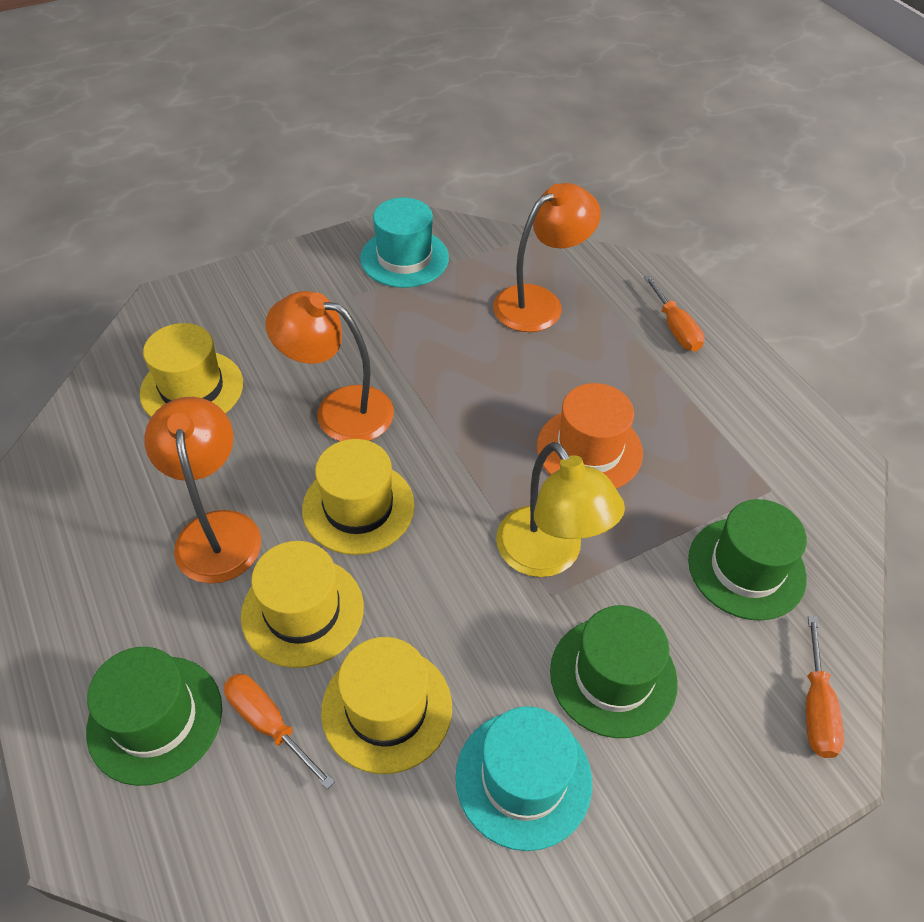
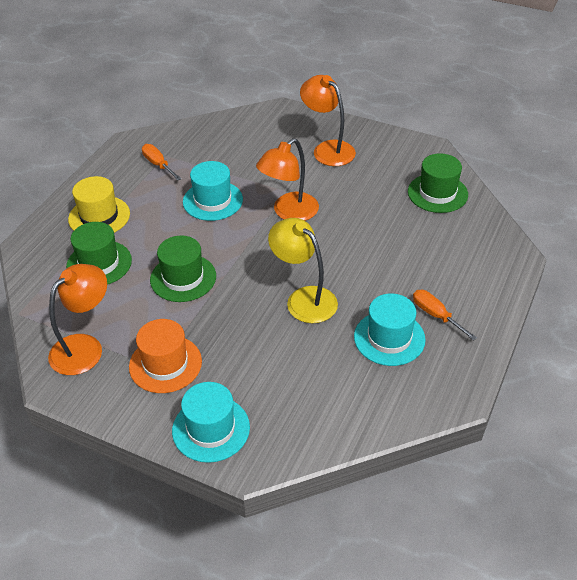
orange screwdriver: [224,674,335,789] [644,275,704,351] [806,616,844,758] = 3 -> [142,144,181,180] [413,290,477,341] = 2
turquoise hat: [360,197,449,288] [455,706,592,851] = 2 -> [172,382,250,463] [183,161,243,221] [354,293,426,366] = 3
yellow hat: [140,323,243,417] [241,541,364,668] [302,439,415,555] [321,637,452,774] = 4 -> [68,176,130,233] = 1

